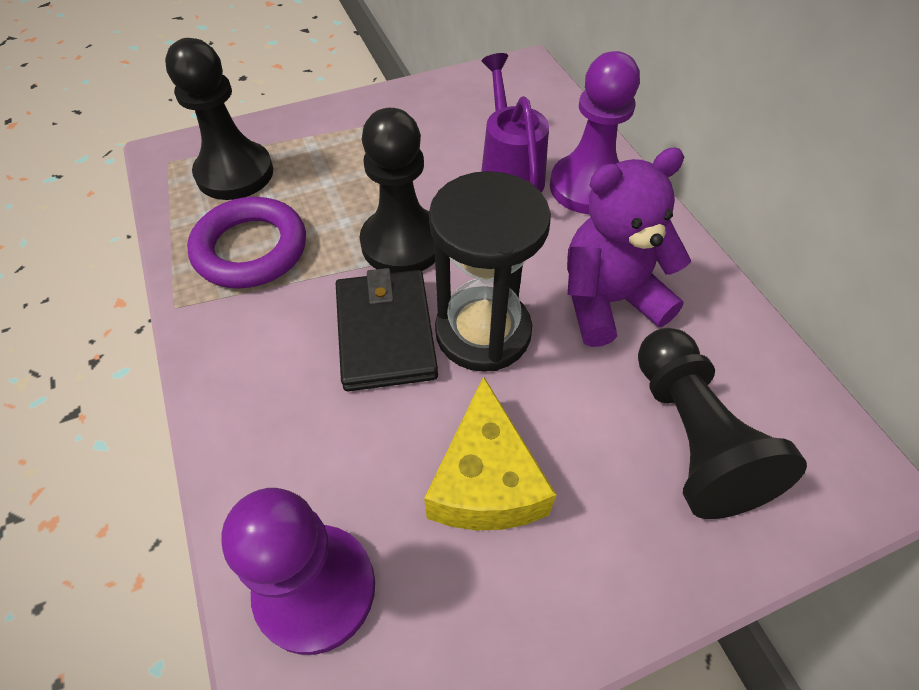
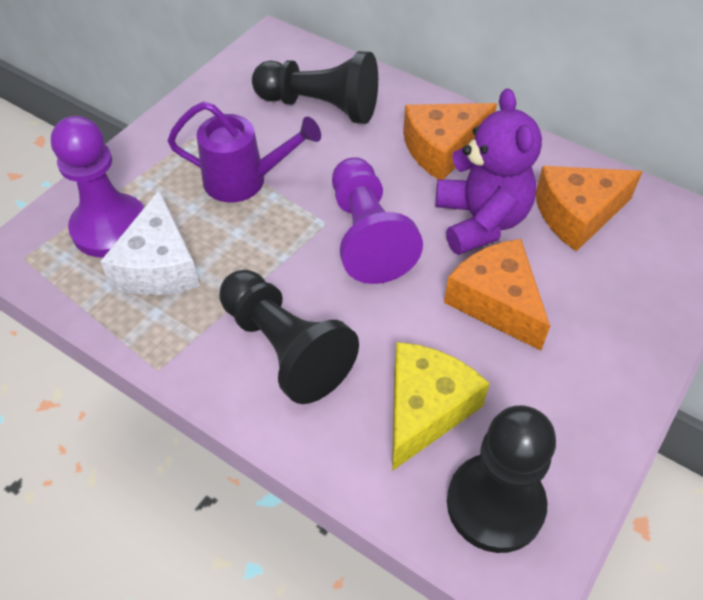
black hourglass: [429,171,551,372] = 1 -> none = 0
black wallet: [336,268,438,391] = 1 -> none = 0
orange cheese: none = 0 -> [403,103,497,180] [444,239,550,351] [536,166,643,252] = 3
purple ring: [187,197,306,289] = 1 -> none = 0
white cheese: none = 0 -> [100,190,200,295] = 1

